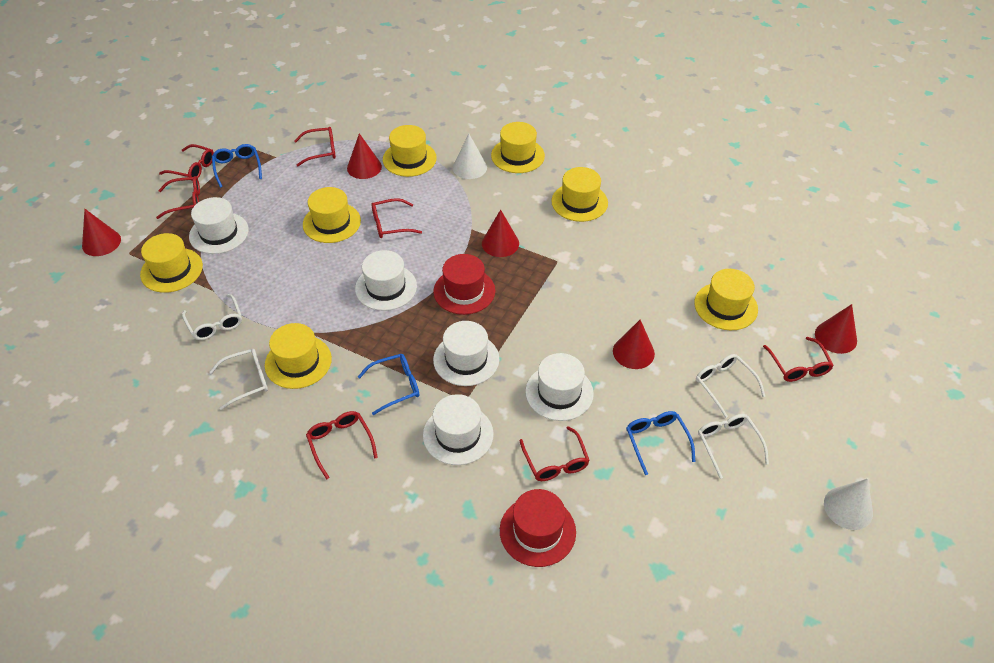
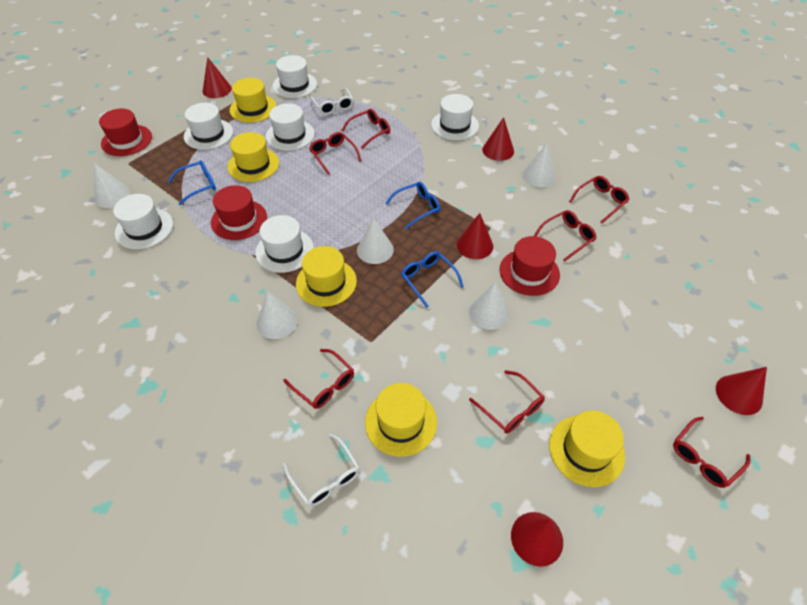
red hat: [433,254,495,315] [500,489,576,567] = 2 -> [99,109,152,156] [211,185,267,240] [499,236,560,296] = 3
white cone: [453,134,487,179] [824,479,873,530] = 2 -> [94,163,130,208] [257,291,298,339] [357,217,394,264] [469,282,509,330] [522,143,556,187] = 5
white glasses: [182,294,242,340] [209,349,268,410] [696,354,765,418] [698,414,769,479] = 4 -> [283,433,360,507] [310,88,354,115] = 2
white hat: [189,197,249,254] [355,250,417,311] [423,394,494,465] [433,321,499,386] [525,353,594,421] = 5 -> [113,194,173,249] [184,103,233,150] [255,215,314,273] [266,103,315,151] [272,55,317,98] [431,94,479,140] = 6
yellow hat: [140,233,203,293] [265,323,332,389] [303,187,361,243] [383,125,437,177] [491,122,545,173] [551,167,608,222] [694,269,758,330] = 7 -> [228,132,279,182] [230,78,277,123] [296,246,357,307] [365,383,437,457] [549,411,625,487] = 5

